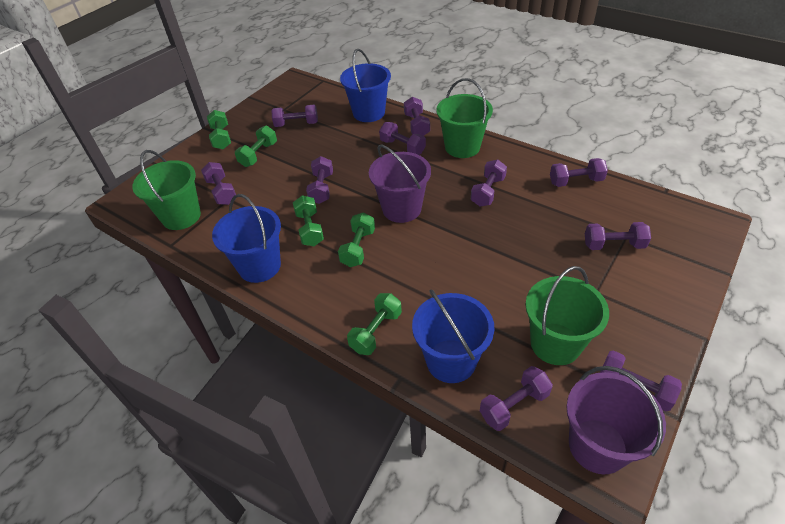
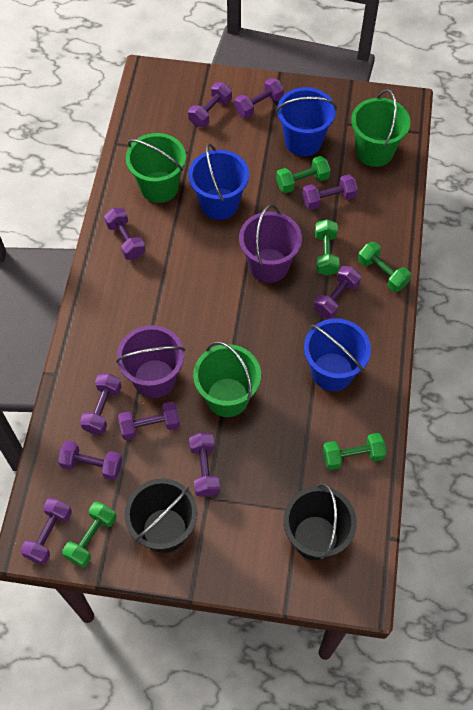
black bucket: none = 0 -> [124,479,198,553] [283,483,357,561] = 2

